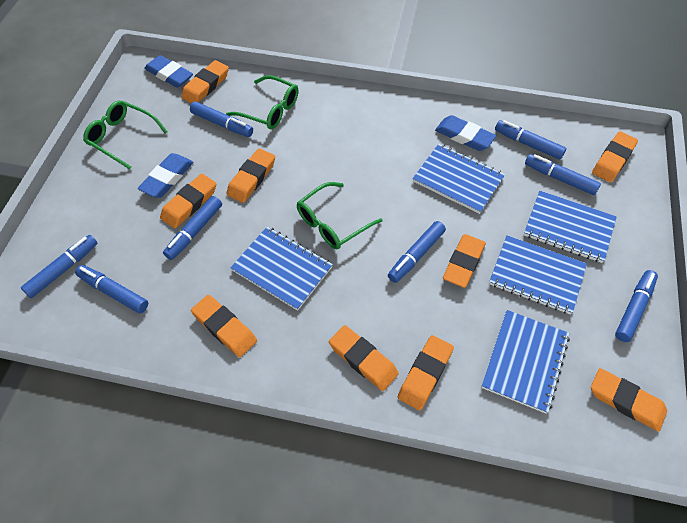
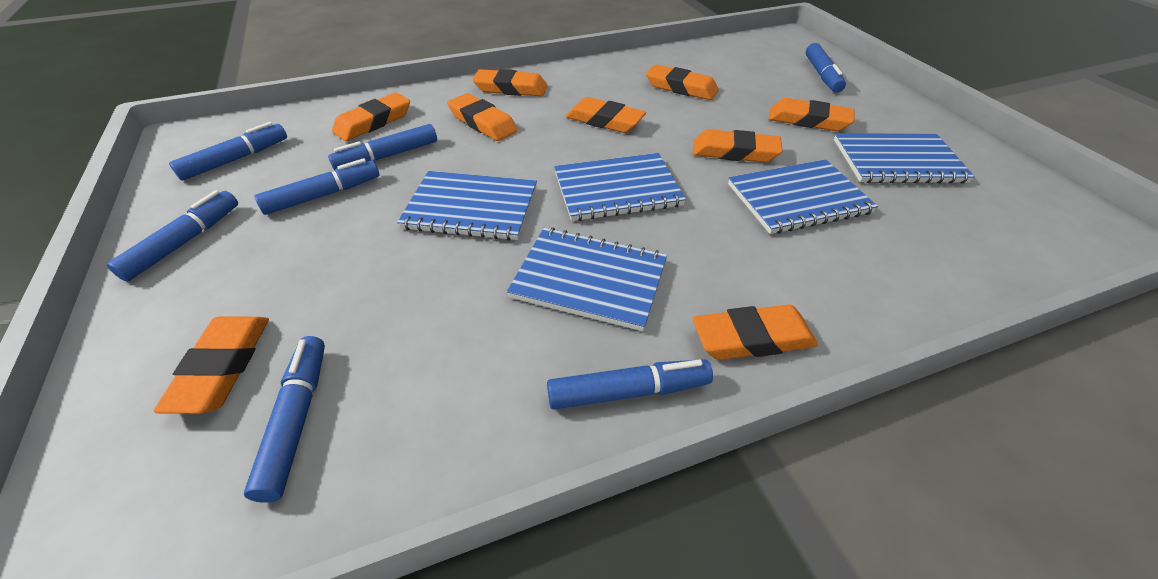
blue eraser: [138,153,193,198] [144,55,193,88] [435,115,496,151] = 3 -> none = 0
blue marker: [21,235,97,298] [75,265,148,313] [163,196,222,260] [190,101,253,137] [388,221,446,283] [495,120,566,160] [525,154,601,195] [615,270,658,342] = 8 -> [107,190,238,282] [169,122,287,181] [244,336,325,503] [255,158,379,215] [328,124,437,170] [547,359,713,409] [806,43,846,93] = 7
green glasses: [83,101,168,170] [226,75,299,129] [297,182,382,249] = 3 -> none = 0

